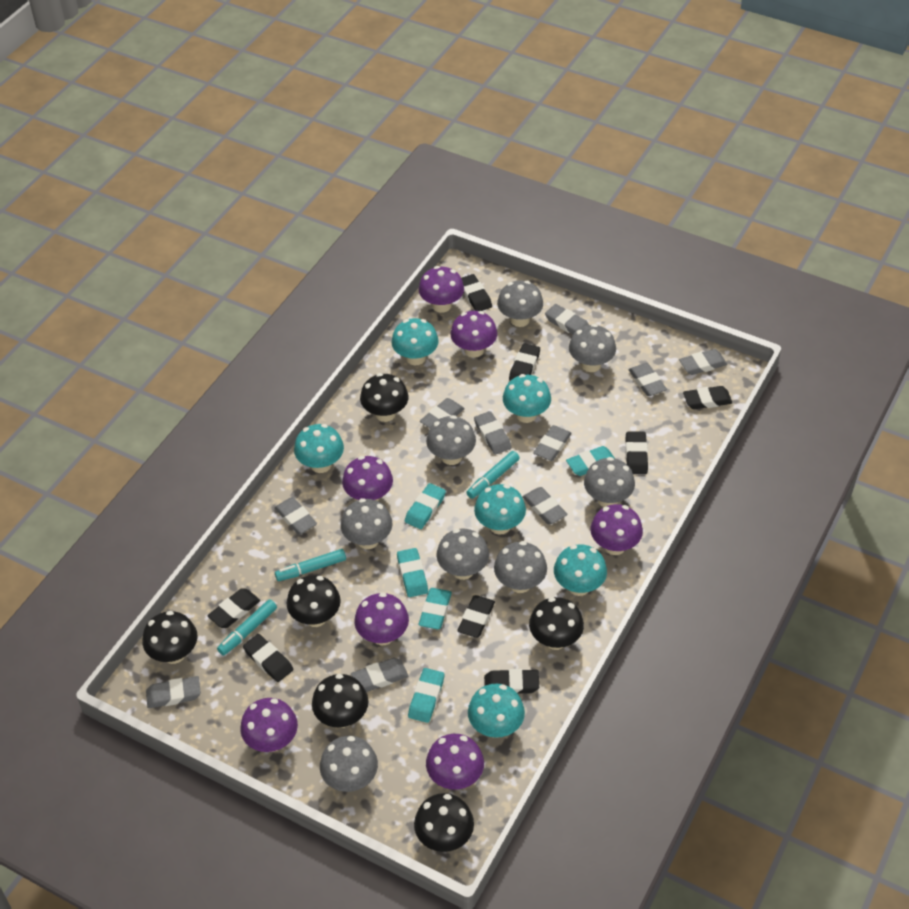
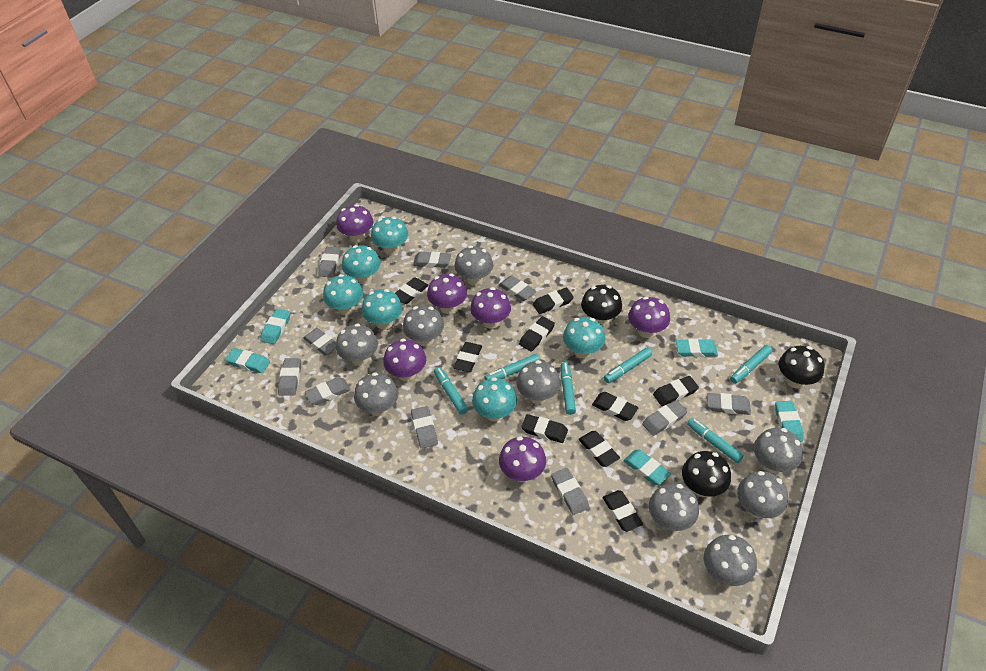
black eraser: [207,588,260,628] [243,634,293,682] [457,595,495,638] [461,274,492,311] [484,669,539,694] [509,343,540,381] [626,431,648,474] [683,386,732,409] = 8 -> [395,277,429,304] [453,342,482,372] [519,316,555,352] [521,414,568,443] [533,288,574,314] [578,431,620,467] [592,392,638,421] [603,490,643,532] [653,376,699,406] = 9
black mushroom: [143,611,198,664] [286,575,341,627] [312,674,368,728] [360,373,409,422] [414,793,474,852] [529,597,584,650] = 6 -> [581,285,622,325] [682,451,731,497] [779,346,825,388] = 3
grey mushroom: [320,736,378,792] [341,498,393,549] [426,415,476,465] [436,529,489,580] [494,541,547,593] [497,281,543,327] [569,324,616,372] [584,457,635,507] = 8 -> [336,323,378,366] [354,372,398,416] [403,305,444,346] [455,246,493,285] [516,360,561,404] [649,483,699,531] [704,535,757,586] [737,471,788,518] [754,428,803,473] = 9
purple mushroom: [240,698,298,752] [342,456,393,501] [354,593,409,645] [419,266,464,313] [426,734,484,790] [451,311,497,358] [590,504,643,555] = 7 -> [336,204,373,243] [383,339,426,381] [427,274,467,314] [470,287,511,329] [499,436,546,482] [628,297,670,338] = 6
turquoise marker: [217,599,277,656] [275,549,346,581] [466,451,519,499] = 3 -> [434,367,468,415] [485,354,540,380] [561,362,576,415] [604,348,652,383] [687,418,744,463] [730,345,772,384] = 6

